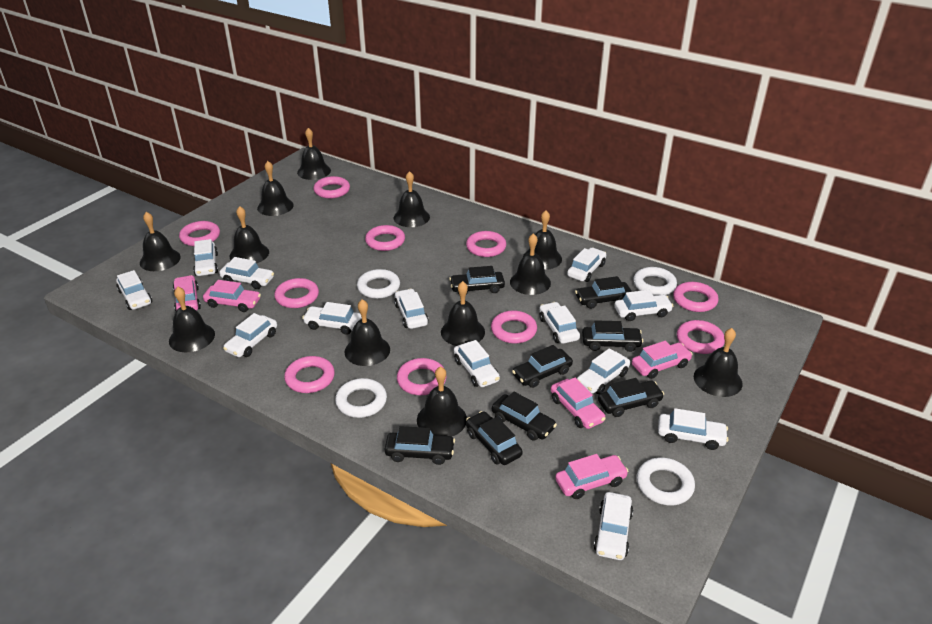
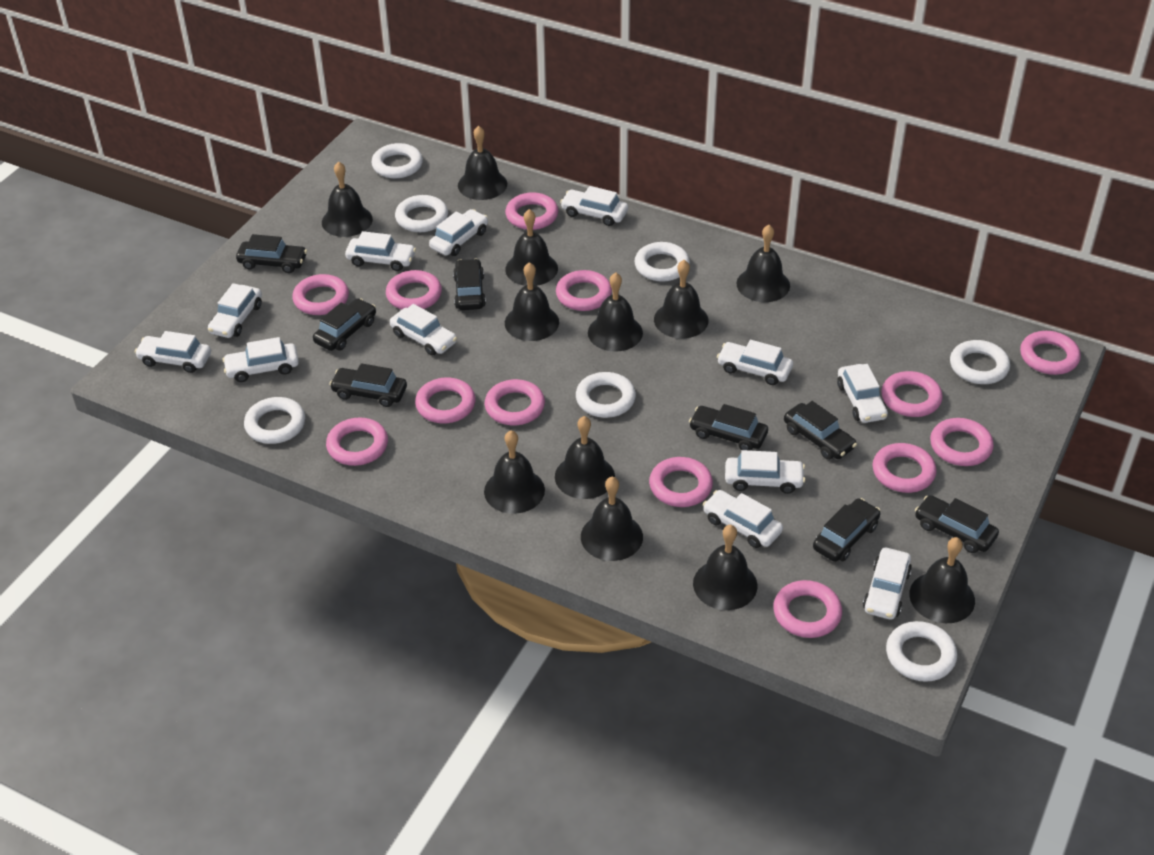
pink car: [173,275,201,311] [203,280,261,312] [551,378,606,429] [555,454,629,499] [632,341,693,379] = 5 -> none = 0
pink ring: [179,221,220,246] [274,278,319,308] [284,356,335,393] [313,176,350,199] [365,225,405,251] [397,358,447,395] [466,231,506,257] [491,311,537,344] [673,282,719,312] [677,320,725,354] = 10 -> [292,274,349,315] [326,418,388,466] [386,270,442,310] [415,377,476,423] [485,379,545,425] [505,192,558,230] [556,270,612,311] [649,457,713,507] [773,580,842,638] [873,443,937,493] [881,371,943,417] [930,418,994,466] [1020,331,1081,375] = 13
white car: [116,270,152,310] [193,239,218,276] [219,257,274,289] [223,313,277,357] [302,302,362,335] [394,289,428,329] [454,340,500,387] [539,302,580,344] [567,247,606,282] [577,348,630,394] [594,492,633,560] [614,290,673,321] [658,408,729,450] = 13 -> [135,331,211,373] [208,283,262,338] [222,337,299,382] [345,231,416,271] [390,304,457,356] [429,209,488,256] [560,186,628,226] [703,490,783,548] [717,340,793,385] [725,450,805,494] [837,364,888,423] [863,548,912,620] = 12
white ring: [335,378,387,418] [357,269,400,299] [633,267,677,296] [637,457,695,506] = 4 -> [244,397,305,444] [371,143,423,178] [395,195,448,232] [576,372,636,418] [634,242,690,282] [886,621,957,682] [950,340,1010,384] = 7

